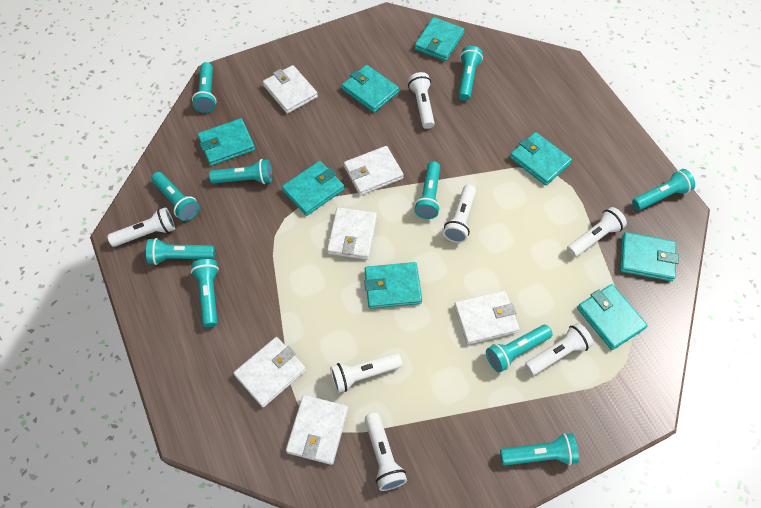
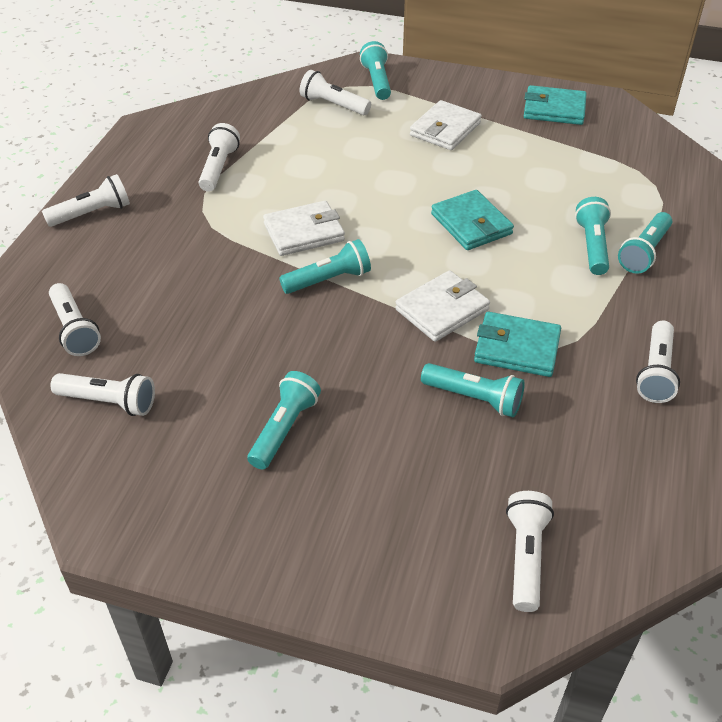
turquoise flashlight: [146,238,215,265] [151,172,200,221] [191,259,219,327] [192,62,216,113] [209,159,272,184] [414,161,440,219] [458,46,483,101] [486,325,553,373] [500,433,579,465] [632,169,695,210] = 10 -> [247,371,321,469] [279,239,371,294] [360,41,391,100] [421,363,525,417] [575,197,611,275] [618,212,672,274] = 6
turquoise wallet: [198,118,255,166] [282,161,345,216] [342,65,399,113] [364,262,422,309] [414,17,464,61] [510,132,572,186] [577,284,648,350] [620,232,679,281] = 8 -> [431,190,514,250] [474,312,561,377] [524,85,587,125] = 3
white wallet: [233,337,306,407] [263,65,318,114] [286,395,348,465] [327,207,377,260] [344,146,404,196] [454,290,520,345] = 6 -> [263,201,345,256] [395,270,490,342] [410,100,482,150] = 3

